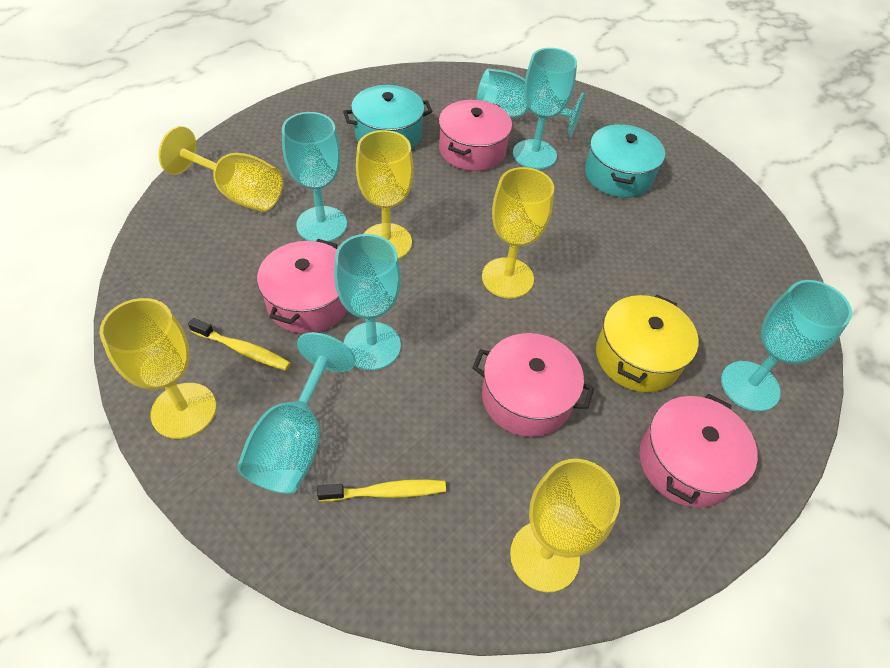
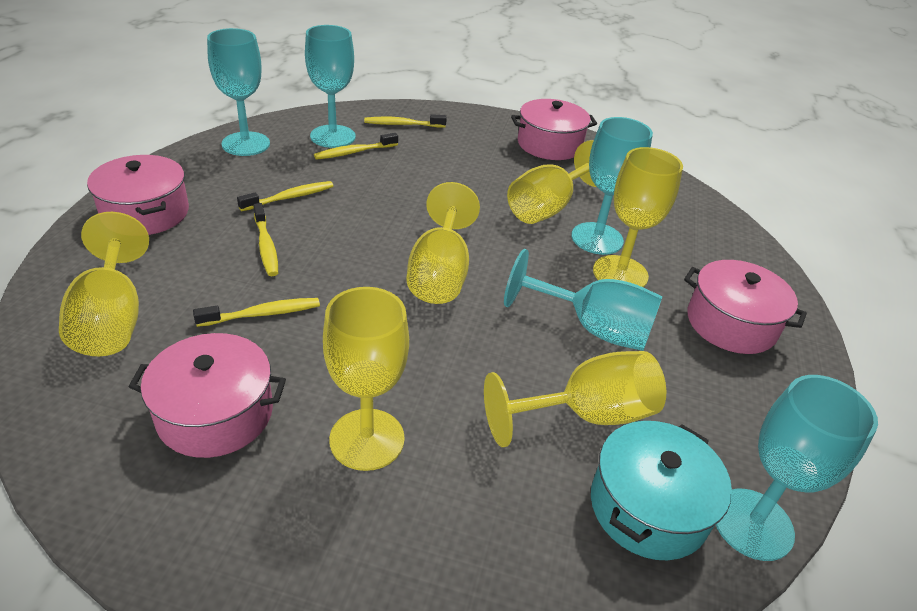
turquoise goblet: [237,332,356,494] [282,112,347,242] [334,234,401,370] [476,68,585,138] [513,48,577,169] [721,280,852,412] = 6 -> [207,28,270,156] [305,25,356,148] [504,249,662,351] [571,117,653,255] [716,375,878,561] = 5
turquoise pot: [343,85,433,150] [585,124,665,198] = 2 -> [591,421,732,560] = 1
yellow goblet: [100,298,216,439] [159,126,283,212] [356,130,414,259] [482,167,554,298] [510,459,620,592] = 5 -> [59,212,149,356] [323,287,409,471] [406,182,480,304] [484,351,666,447] [507,140,596,224] [593,147,683,287] = 6
yellow pot: [596,295,698,392] = 1 -> none = 0
yellow toothbrush: [188,318,291,371] [317,479,446,502] = 2 -> [193,298,320,327] [237,181,333,211] [253,203,278,276] [314,133,398,160] [364,114,447,127] = 5

